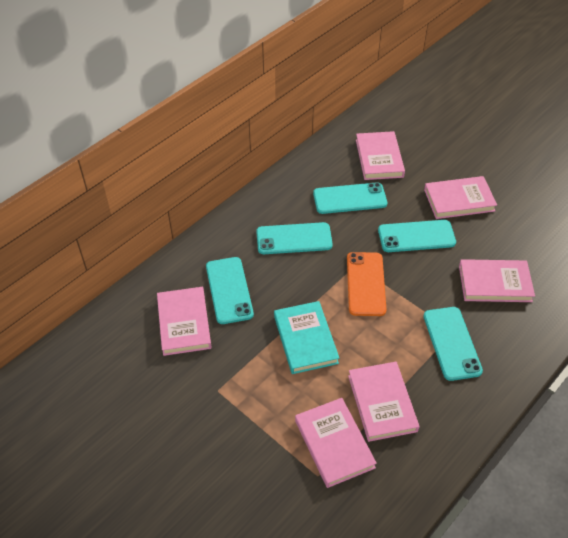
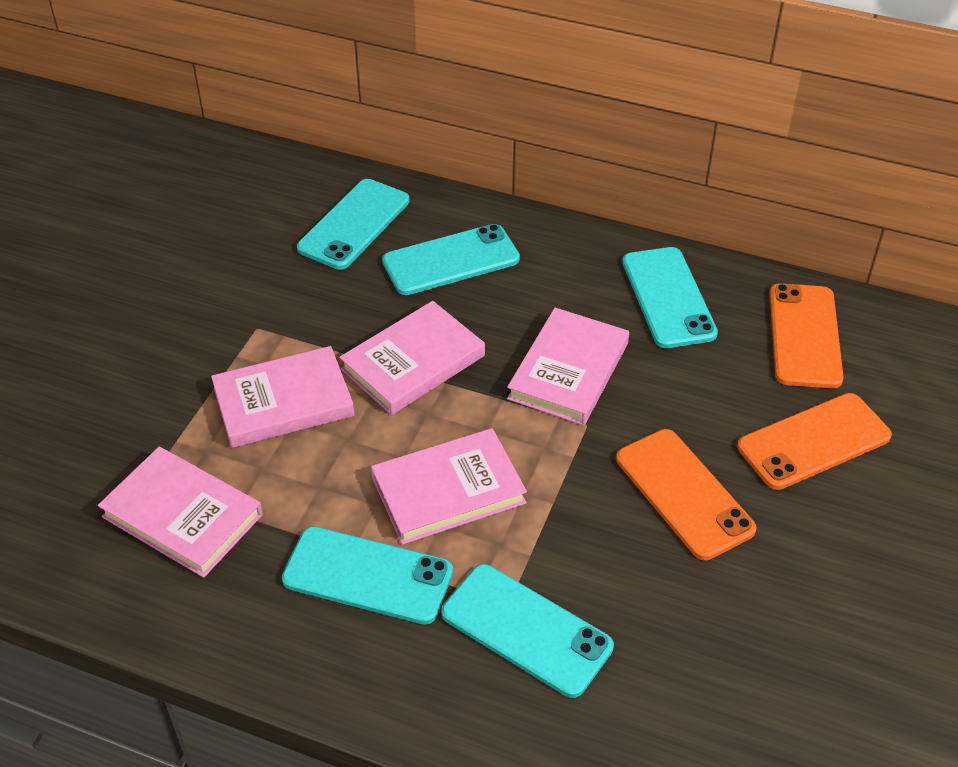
orange phone: [347,252,387,316] = 1 -> [616,429,757,560] [737,393,892,490] [770,283,844,389] = 3
pink book: [157,287,212,356] [295,398,377,488] [348,362,420,442] [356,131,405,180] [424,176,497,219] [459,259,535,302] = 6 -> [98,447,263,578] [211,346,354,448] [339,301,485,415] [371,428,527,545] [507,308,629,425] = 5
turquoise book: [274,301,339,374] = 1 -> none = 0

